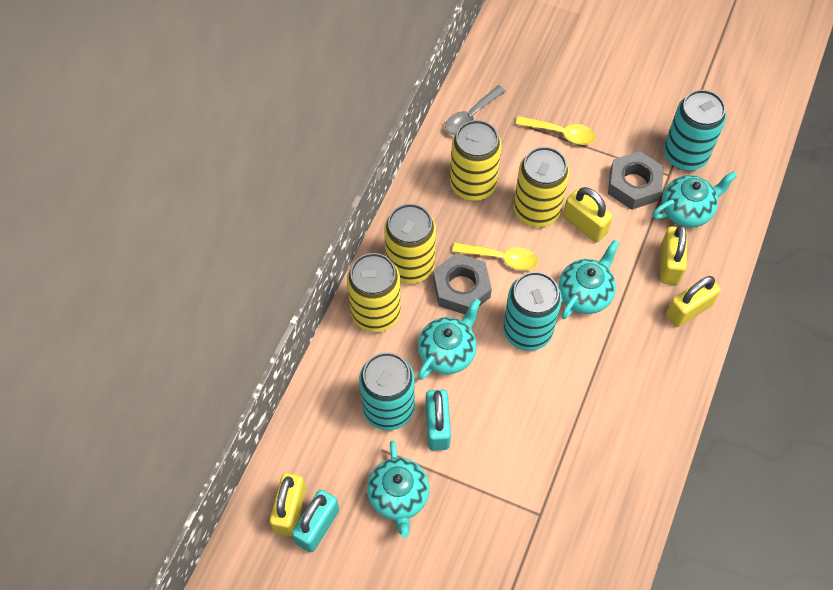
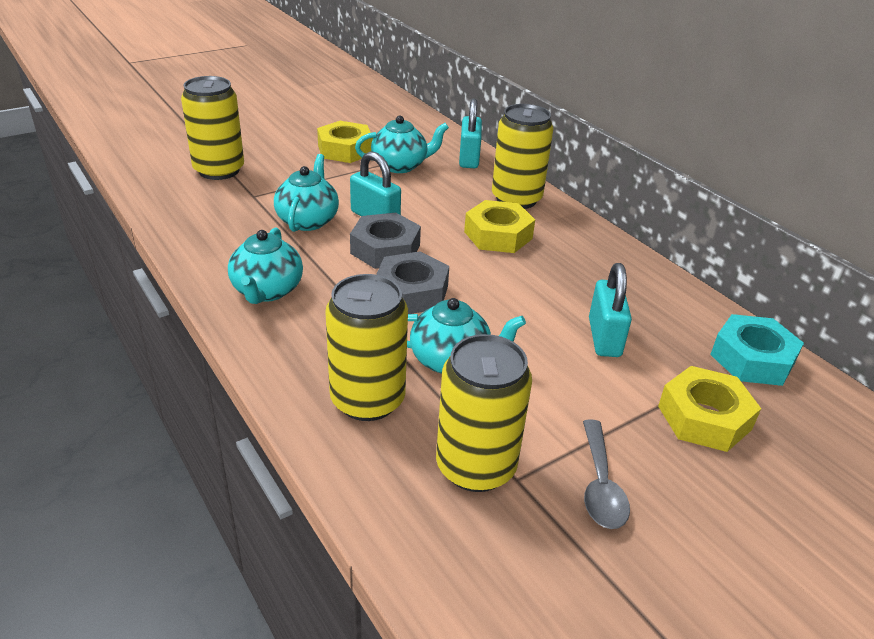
turquoise can: [359,352,415,430] [503,272,562,351] [664,90,726,171] = 3 -> none = 0
turquoise nut: none = 0 -> [710,314,804,386] = 1
turquoise padlock: [292,490,339,552] [426,390,451,451] = 2 -> [350,151,401,216] [459,99,482,168] [589,263,632,357] = 3
yellow nut: none = 0 -> [317,121,373,163] [464,200,535,253] [658,366,761,452] = 3
yellow padlock: [270,473,306,536] [563,187,613,243] [660,225,687,285] [666,276,721,327] = 4 -> none = 0
yellow spoon: [452,242,538,271] [516,116,596,145] = 2 -> none = 0

